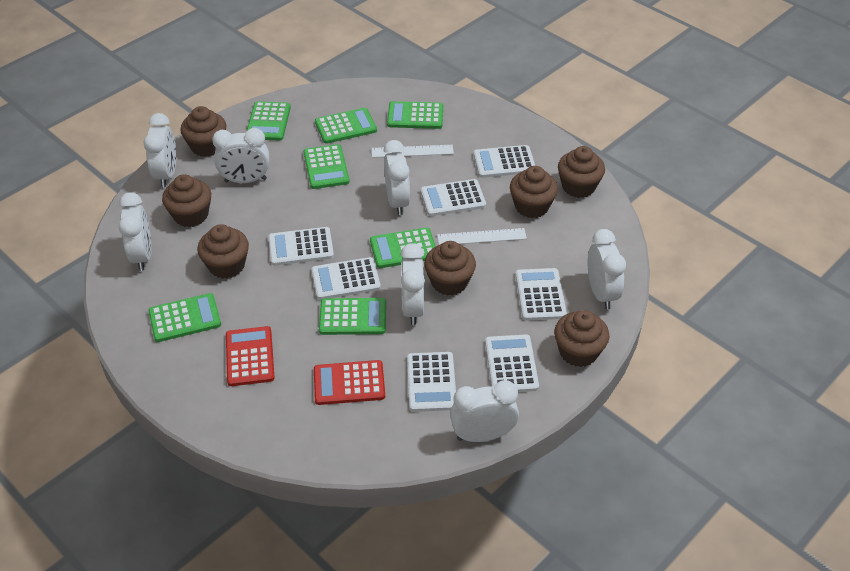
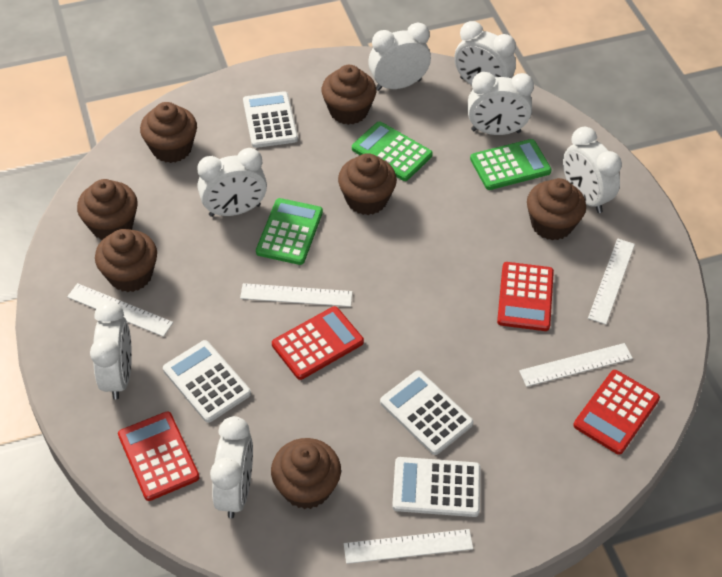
green calculator: [148,293,221,342] [247,101,291,141] [304,144,350,189] [315,108,377,144] [319,298,386,335] [370,228,436,268] [387,101,443,129] = 7 -> [256,198,323,265] [352,121,433,181] [470,139,552,190] = 3
red calculator: [226,326,275,386] [314,360,385,405] = 2 -> [118,411,200,501] [272,306,364,380] [497,262,554,331] [573,370,660,455] = 4
white calculator: [268,227,334,266] [311,257,381,300] [407,352,456,412] [421,179,486,216] [474,145,535,178] [485,334,539,392] [516,268,567,321] = 7 -> [163,340,251,423] [243,91,298,148] [380,370,474,455] [392,457,480,517] = 4
white ruler: [372,145,454,158] [437,228,527,245] = 2 -> [67,283,173,337] [240,283,352,307] [344,529,473,564] [519,343,633,387] [588,238,635,325] = 5

